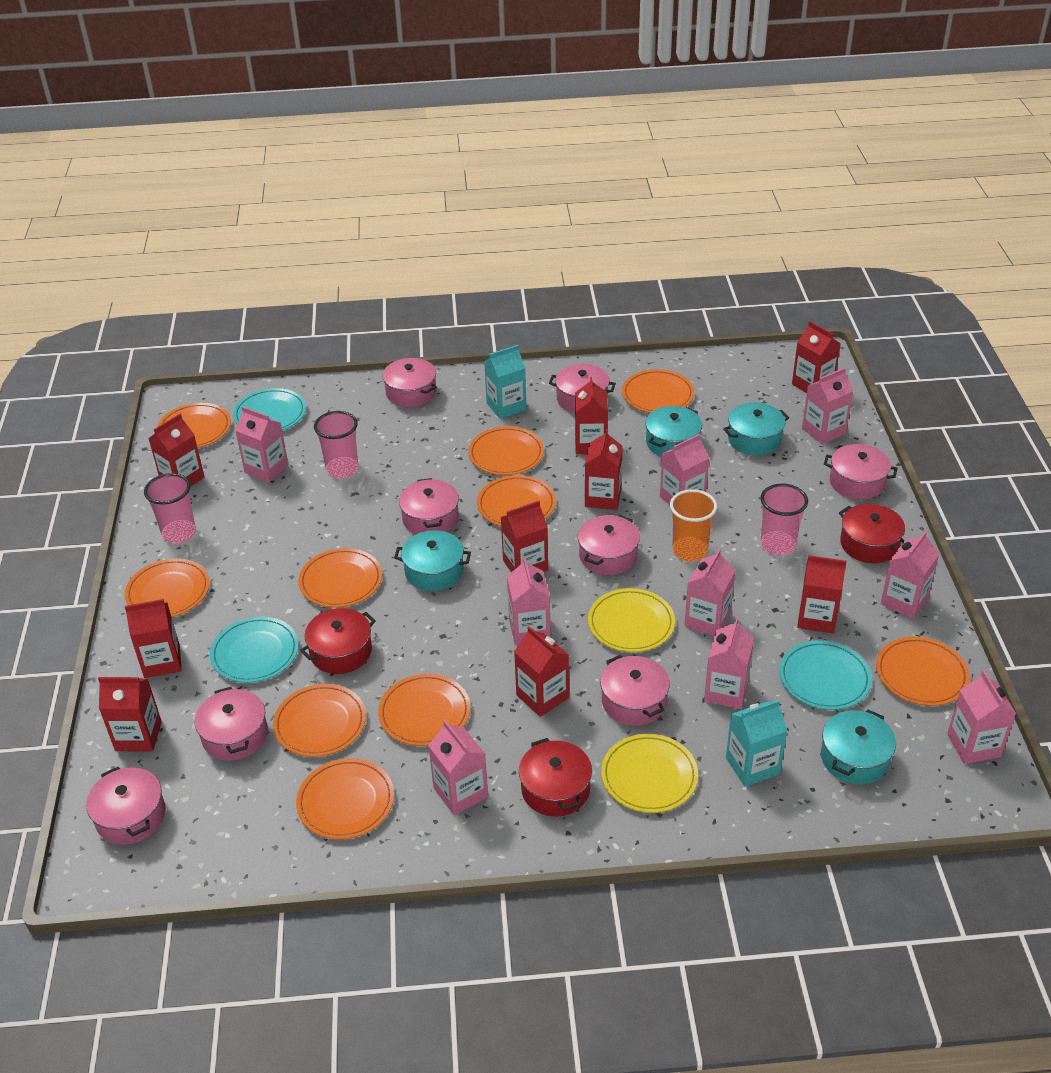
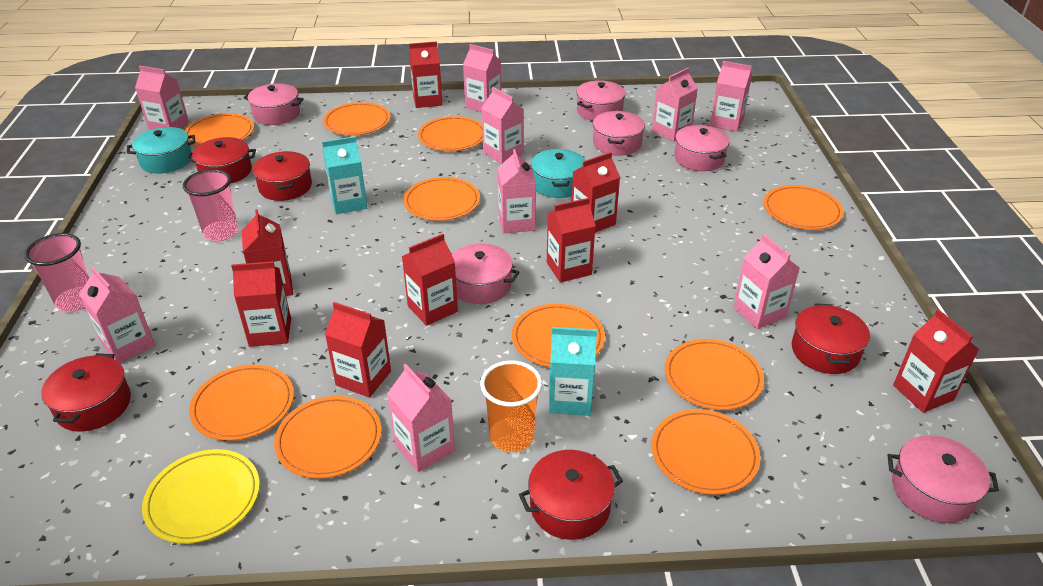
pink cup: [144,473,196,543] [314,411,359,478] [761,483,808,555] = 3 -> [25,233,90,312] [183,169,238,241] = 2
pink pot: [86,767,166,845] [194,687,268,761] [382,358,437,407] [399,478,459,534] [549,364,616,413] [578,515,640,575] [600,655,670,726] [824,444,898,500] = 8 -> [243,83,304,125] [451,243,520,304] [576,80,626,121] [593,111,645,156] [674,125,730,171] [888,435,999,523] = 6
red carton: [98,677,162,752] [125,599,181,678] [148,414,205,487] [501,501,548,572] [514,626,569,717] [575,377,608,454] [585,429,623,510] [792,321,841,393] [797,555,847,634] = 9 -> [231,261,291,347] [242,209,293,296] [325,302,391,398] [402,234,458,326] [409,41,442,108] [547,198,596,283] [572,152,620,233] [893,309,979,413] = 8
red pot: [300,608,376,674] [519,738,592,817] [839,504,905,563] = 3 -> [41,353,131,432] [186,137,256,184] [252,151,312,201] [519,450,623,540] [792,303,870,374] = 5
turquoise plate: [210,617,299,683] [233,388,306,430] [779,640,872,710] = 3 -> none = 0
turquoise pot: [394,530,471,591] [645,406,702,457] [723,403,789,455] [821,709,896,785] = 4 -> [127,127,195,174] [531,149,586,198] = 2
yellow plate: [588,588,675,652] [601,734,698,813] = 2 -> [142,449,260,544] = 1

